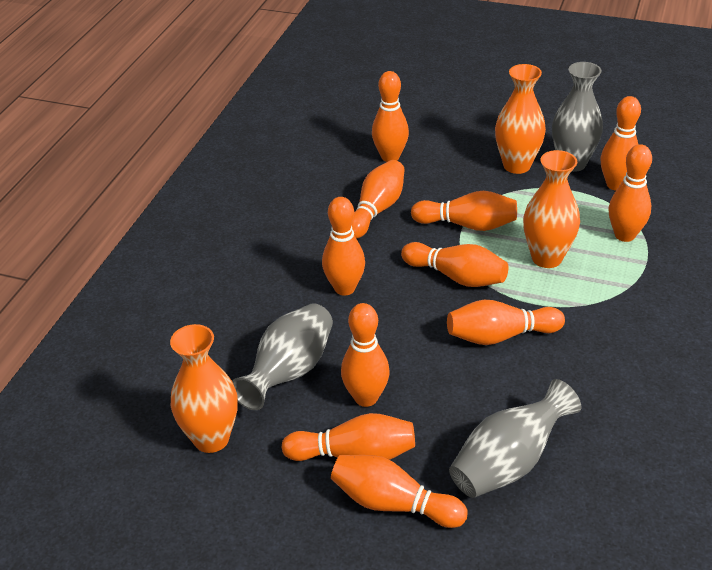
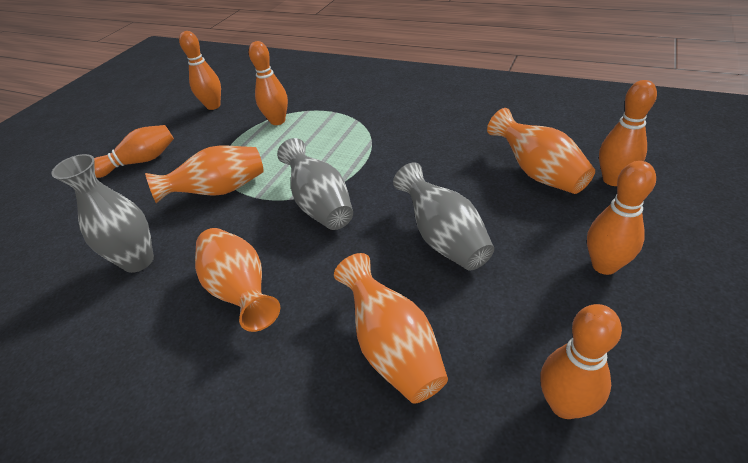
orange bowling pin: [282,413,415,461] [322,197,365,296] [331,455,467,528] [341,303,390,407] [352,160,405,239] [372,71,409,162] [401,242,508,287] [411,191,517,231] [447,300,565,345] [600,96,641,191] [609,144,652,242] = 11 -> [94,125,174,178] [179,31,221,110] [249,41,288,125] [540,304,622,419] [587,161,656,275] [599,80,657,186] = 6
orange vase: [170,324,238,453] [495,64,546,174] [523,150,580,268] = 3 -> [145,145,264,203] [195,228,280,332] [334,253,448,404] [487,108,595,194] = 4

